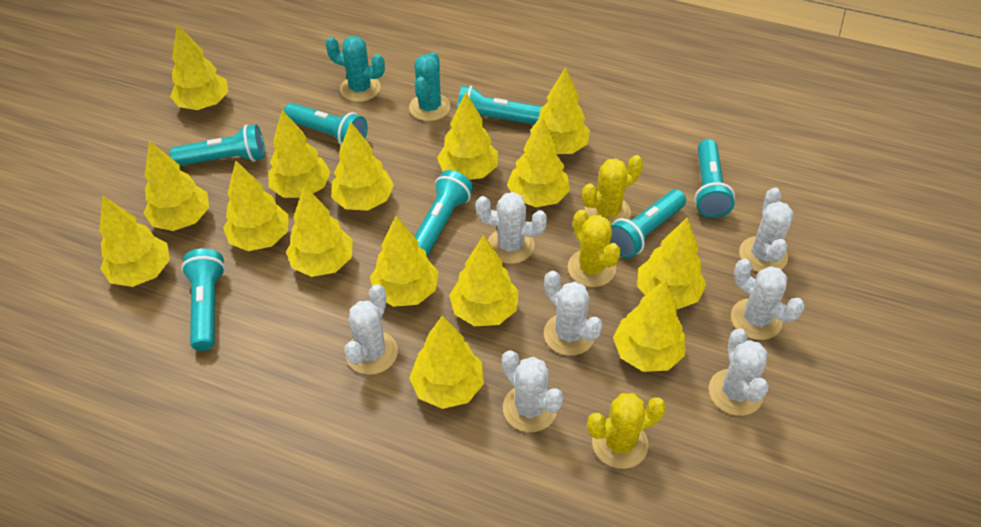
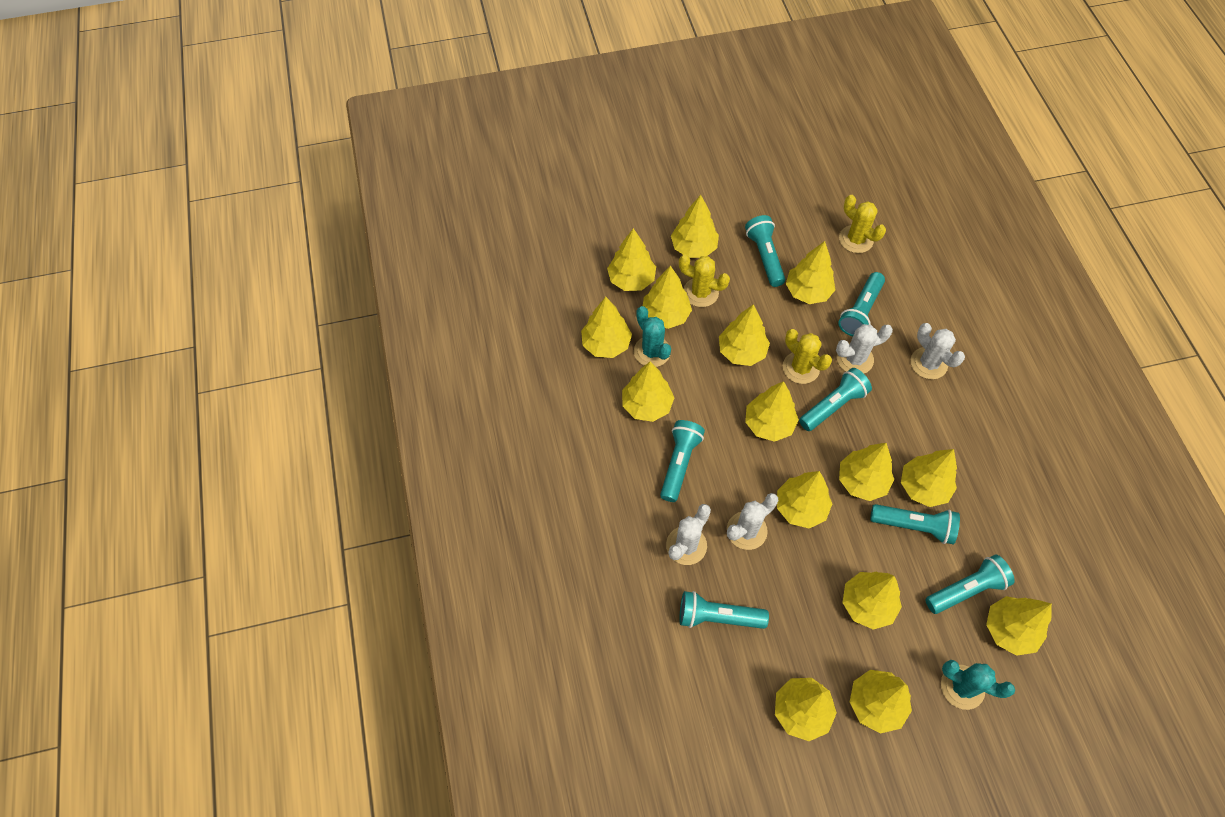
white cactus: [345,284,398,375] [476,192,547,264] [502,350,564,432] [544,271,603,356] [709,329,769,416] [731,259,805,340] [739,187,794,272] = 7 -> [666,504,711,565] [727,493,779,550] [836,324,893,373] [911,323,965,379] = 4

